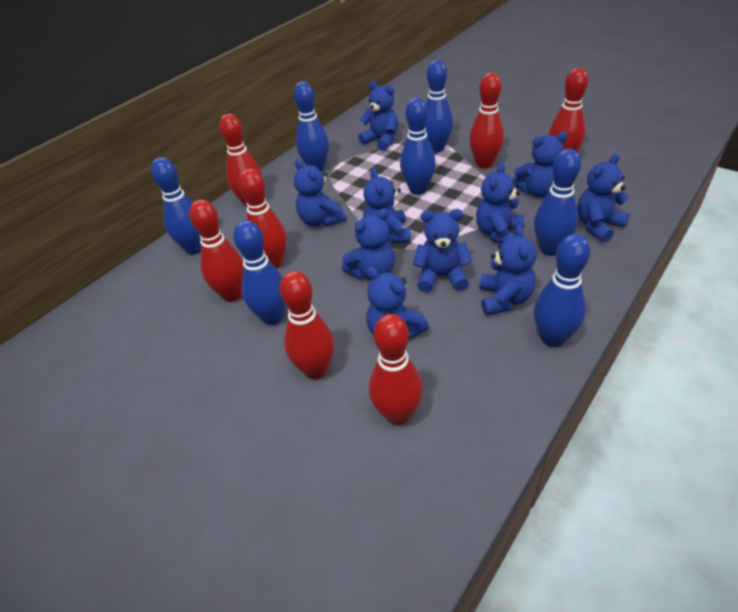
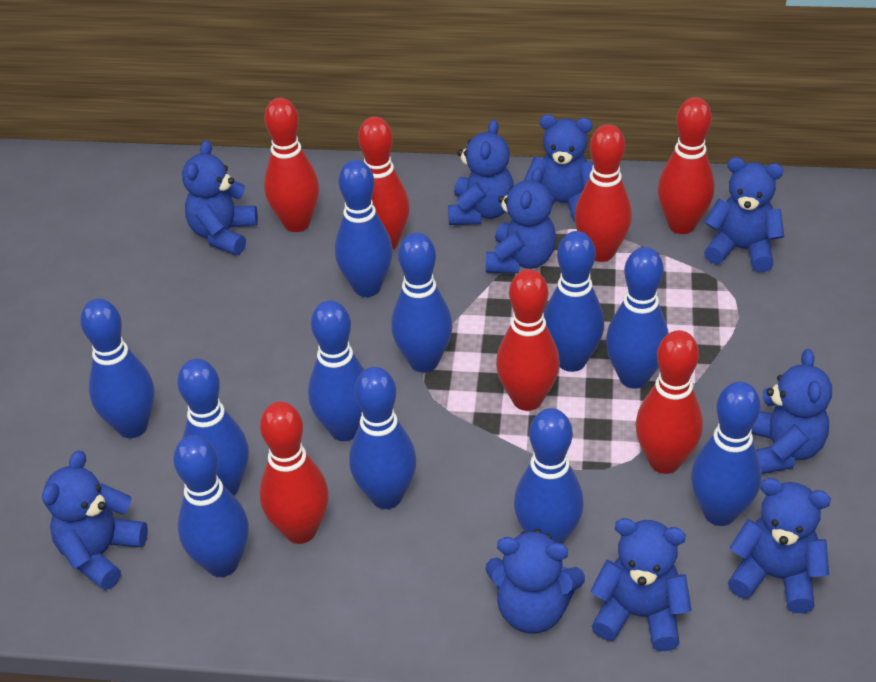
blue bowling pin: [151,157,201,255] [233,220,286,325] [294,81,329,172] [400,97,436,195] [425,60,453,152] [534,149,581,256] [534,234,590,347] = 7 -> [80,299,155,438] [173,435,249,577] [177,359,249,496] [308,300,365,441] [335,160,393,297] [349,367,417,509] [391,233,453,372] [514,408,584,545] [544,231,604,372] [606,247,669,389] [691,381,762,526] = 11

